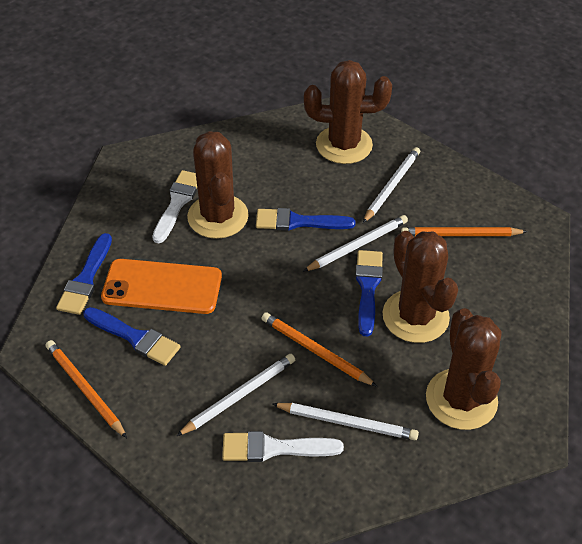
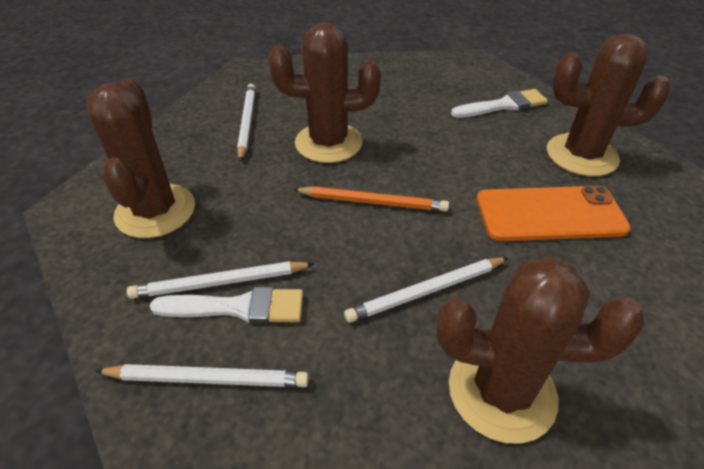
blue brush: [56,233,112,315] [83,307,180,366] [256,208,355,231] [355,250,383,337] = 4 -> none = 0
orange pencil: [46,340,127,438] [261,312,377,387] [401,227,528,236] = 3 -> [293,186,449,212] = 1

